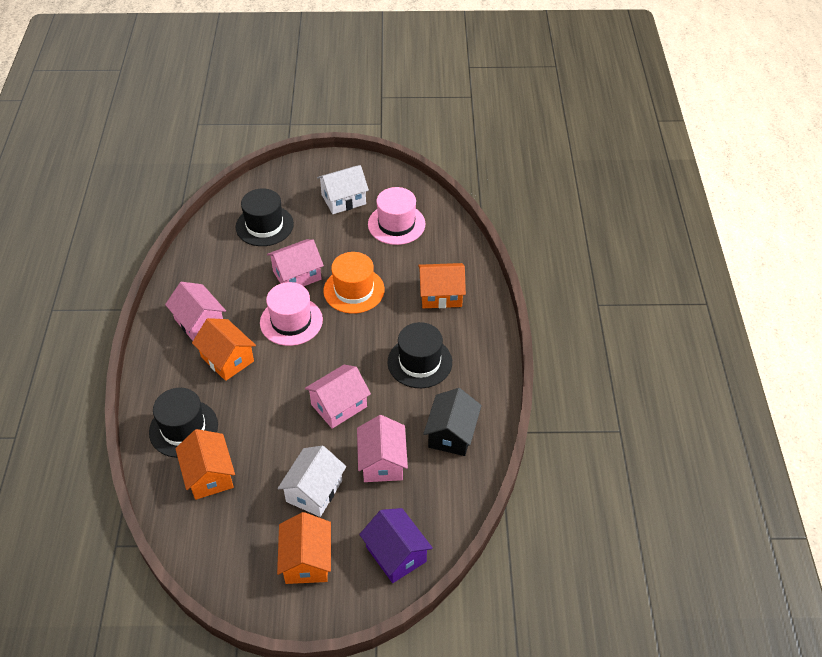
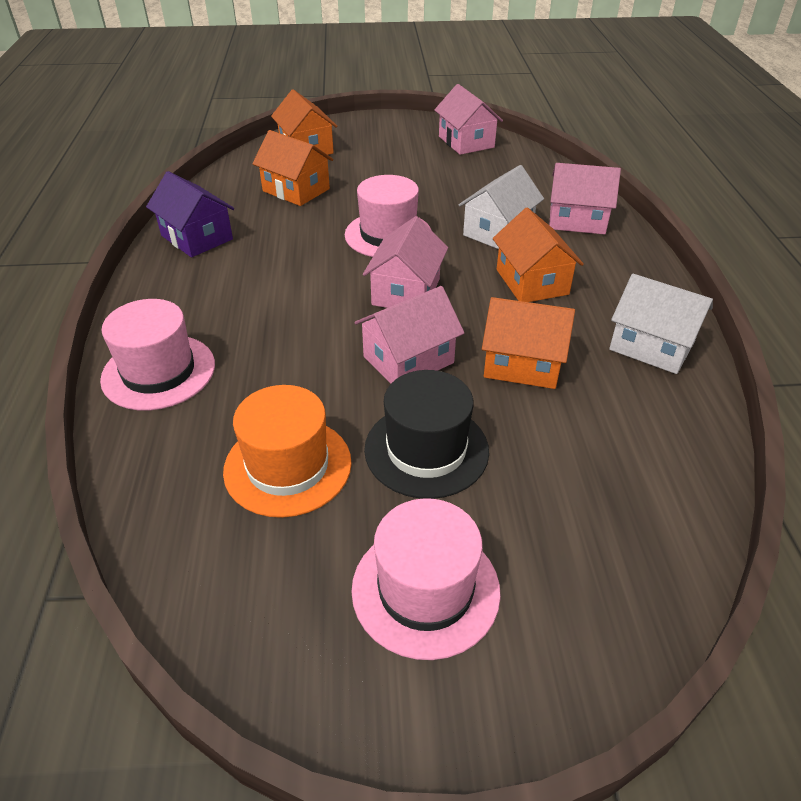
black hat: [149,388,218,458] [236,188,294,246] [388,322,452,388] = 3 -> [364,370,489,499] = 1
black house: [423,388,482,456] = 1 -> none = 0
pink hat: [260,282,323,346] [368,187,425,245] = 2 -> [100,299,215,411] [345,175,431,257] [351,498,501,660] = 3

